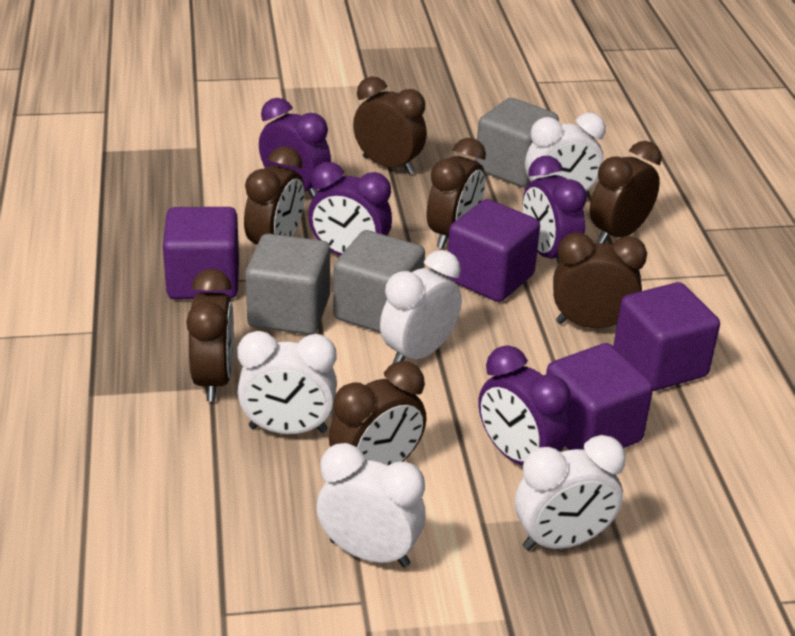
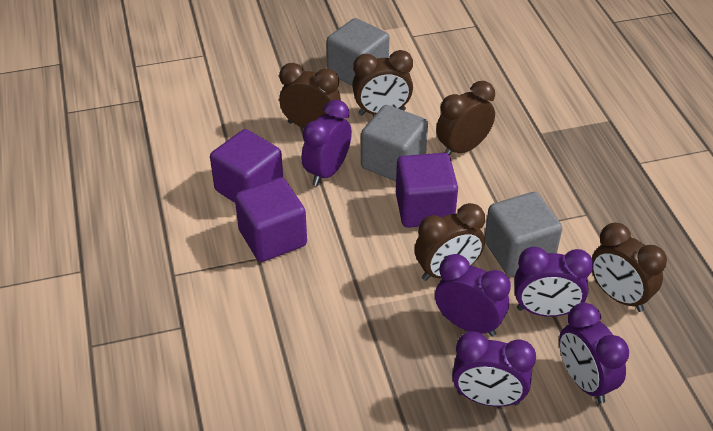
brown clock: [186,269,234,401] [244,146,305,245] [329,361,426,466] [353,76,427,175] [427,138,486,249] [553,232,647,328] [590,141,662,244] = 7 -> [279,63,341,128] [352,50,413,116] [415,203,485,281] [436,81,495,155] [592,223,667,312] = 5
purple clock: [259,98,331,199] [308,162,392,256] [478,345,571,465] [522,156,587,264] = 4 -> [302,100,352,186] [435,254,511,337] [452,331,536,407] [514,247,594,317] [559,303,629,404] = 5
purple cube: [163,207,239,299] [446,199,540,302] [546,343,653,450] [613,282,720,391] = 4 -> [210,129,283,203] [235,177,307,262] [396,153,458,228] = 3
white clock: [237,331,337,434] [317,443,426,567] [380,250,462,364] [515,435,626,551] [525,113,606,196] = 5 -> none = 0

